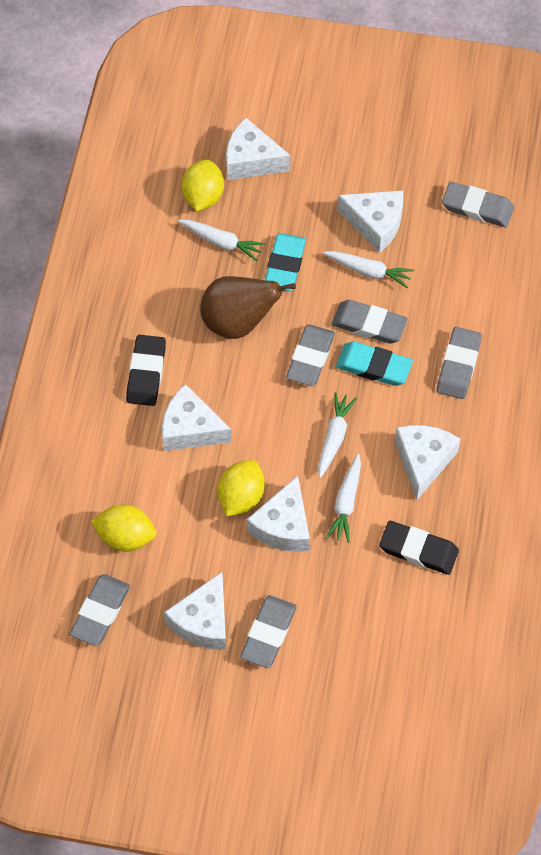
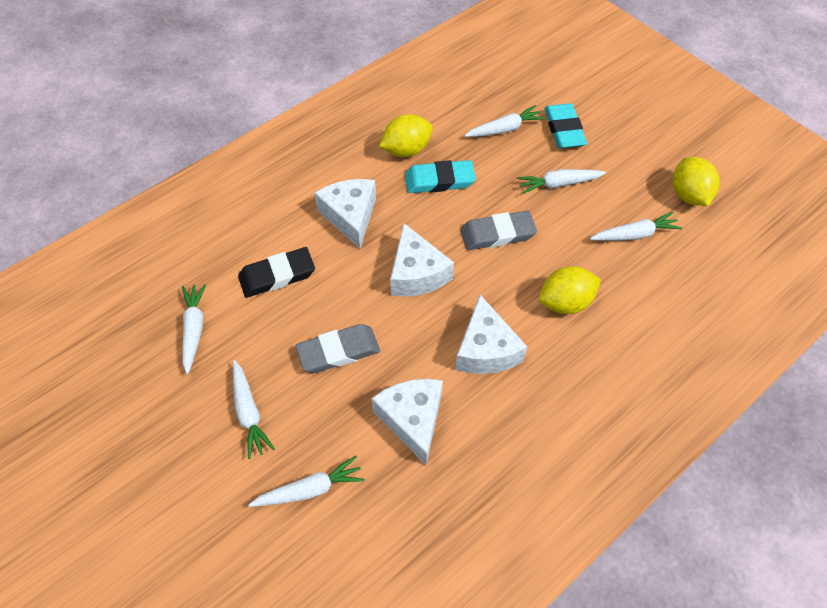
black eraser: [126,335,166,406] [379,521,459,575] = 2 -> [238,247,315,298] = 1
brown pear: [200,276,296,339] = 1 -> none = 0
grey eraser: [69,574,130,646] [240,595,297,668] [286,324,335,386] [332,300,408,344] [437,327,482,399] [442,182,514,228] = 6 -> [295,324,380,373] [460,211,537,250] = 2
white carrot: [178,220,265,261] [318,392,357,478] [323,251,414,288] [326,454,361,543] = 4 -> [182,284,206,374] [233,360,275,459] [248,456,365,507] [464,105,545,137] [517,169,606,194] [590,212,683,241] = 6
white cheese: [162,384,232,451] [164,572,226,650] [226,118,290,180] [247,475,310,552] [337,190,403,253] [395,425,461,500] = 6 -> [314,179,376,249] [371,379,443,465] [390,223,454,297] [455,295,527,374] = 4

